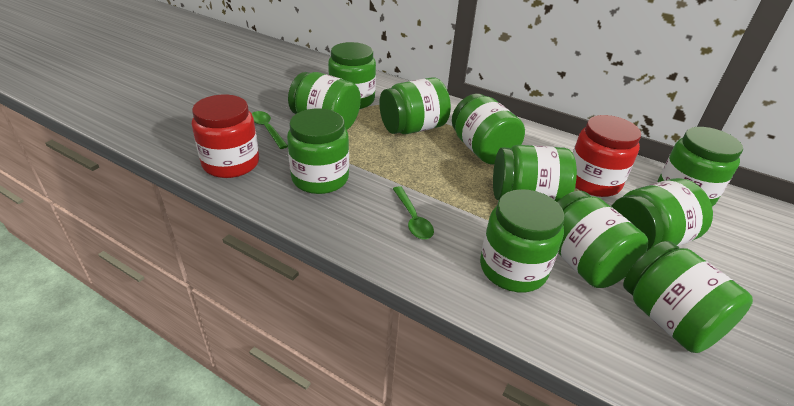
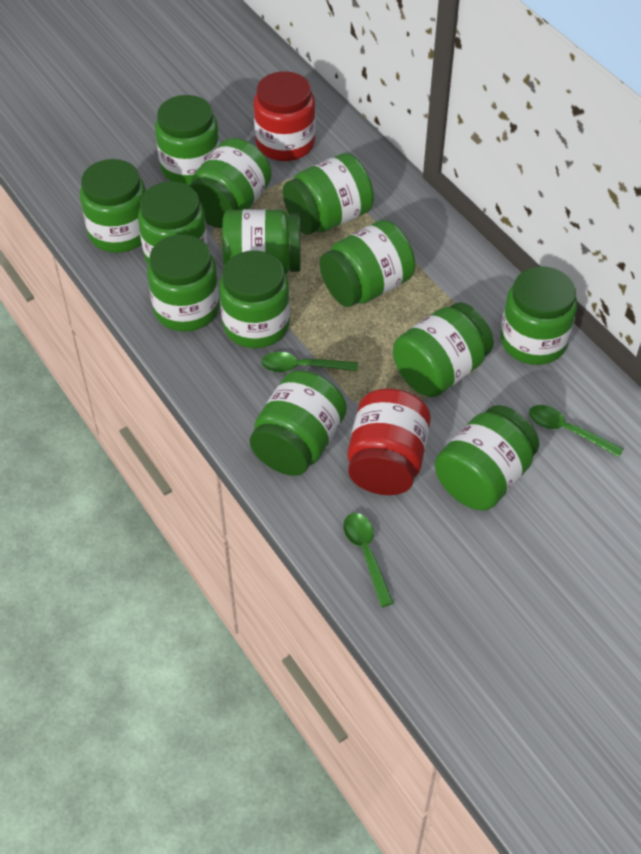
green jar: [287,109,349,194] [288,72,361,130] [328,42,376,109] [379,77,451,134] [452,94,525,165] [480,189,564,292] [493,145,577,202] [557,191,648,288] [611,178,713,251] [623,241,753,353] [658,127,743,207] = 11 -> [80,159,146,253] [138,181,208,264] [147,234,220,332] [155,95,220,186] [190,138,272,228] [219,251,290,348] [222,209,301,274] [250,371,347,476] [283,153,374,235] [319,220,415,307] [393,302,494,397] [435,405,539,510] [501,266,577,365] = 13
green spoon: [252,111,288,149] [393,186,434,239] = 2 -> [261,352,358,372] [343,513,393,607] [529,405,624,457] = 3

